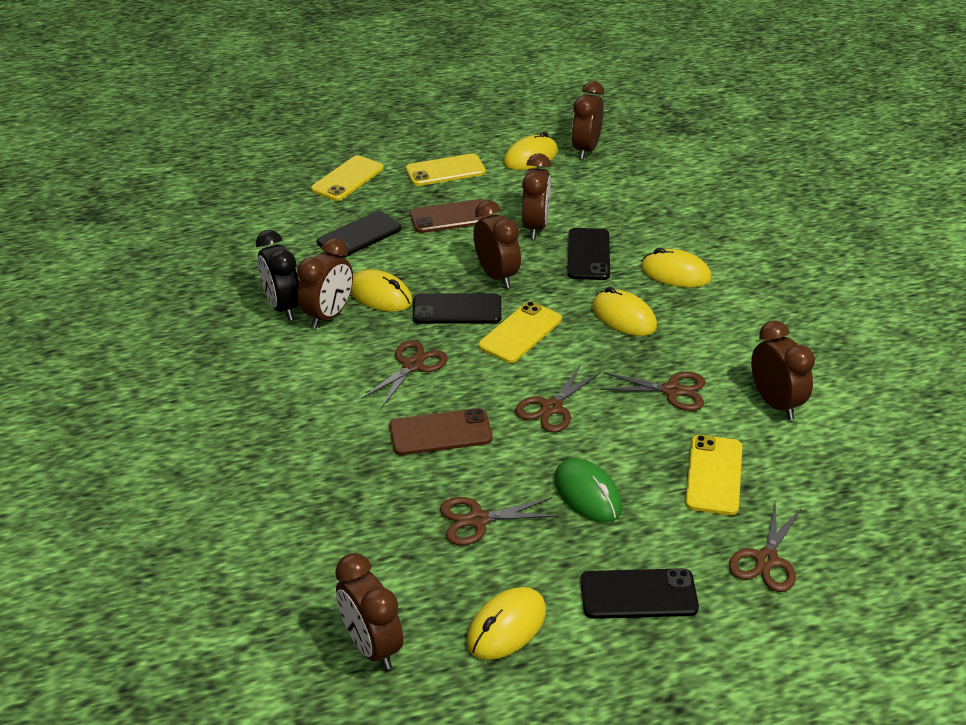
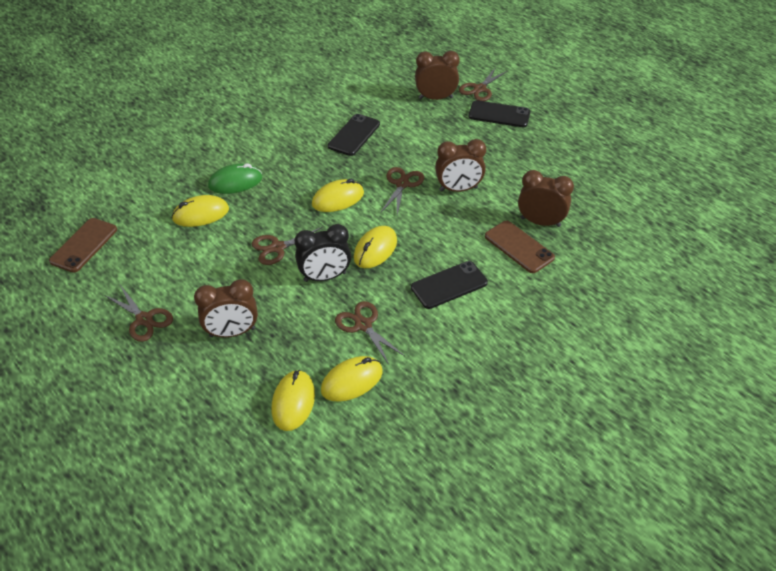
black phone: [317,211,401,258] [412,293,501,324] [568,228,610,280] [580,568,699,619] = 4 -> [328,114,380,156] [411,261,488,309] [468,100,530,127] = 3
brown clock: [297,238,353,329] [335,553,404,670] [473,200,521,288] [522,153,551,239] [571,81,604,160] [751,320,815,420] = 6 -> [194,279,258,337] [415,51,460,100] [435,139,486,192] [518,170,574,227] = 4
yellow phone: [311,155,384,201] [406,154,486,186] [478,301,562,363] [685,435,742,515] = 4 -> none = 0

